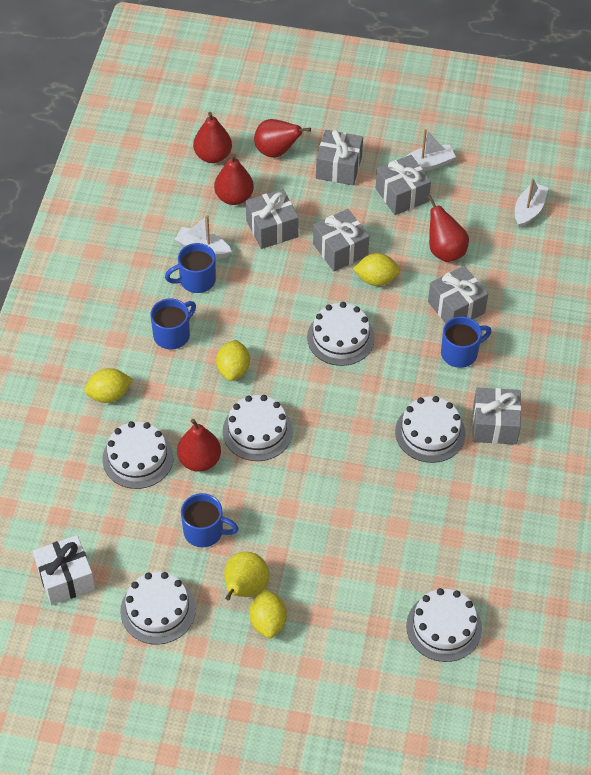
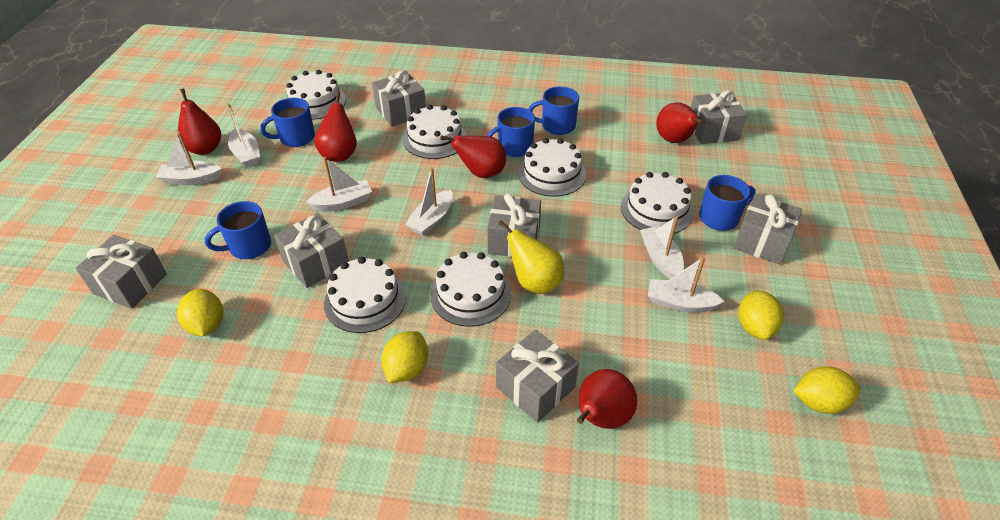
blue mug: [150,298,196,349] [165,243,216,293] [181,493,239,547] [441,316,492,368] = 4 -> [205,201,271,259] [260,98,315,147] [487,107,535,157] [528,86,579,135] [699,175,756,231] = 5
grey gift: [246,189,299,249] [313,209,369,271] [316,130,363,186] [376,155,431,215] [428,266,488,323] [472,388,521,445] = 6 -> [76,235,167,309] [274,213,349,288] [372,70,426,127] [487,193,541,257] [496,330,579,422] [691,90,747,144] [733,194,802,265] = 7
white boat: [174,215,232,258] [405,129,456,171] [515,178,548,228] = 3 -> [156,132,222,185] [227,104,260,168] [306,157,372,212] [405,167,453,236] [640,216,684,279] [648,257,724,313] = 6
white gift: [33,535,95,605] = 1 -> none = 0

